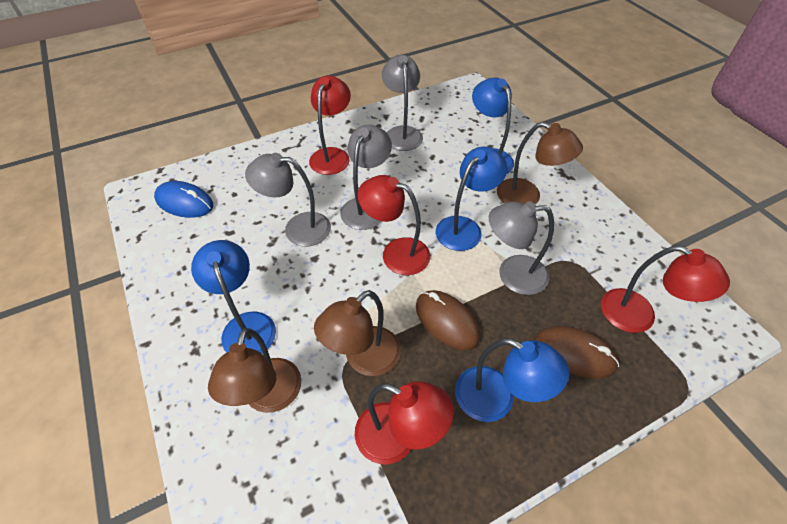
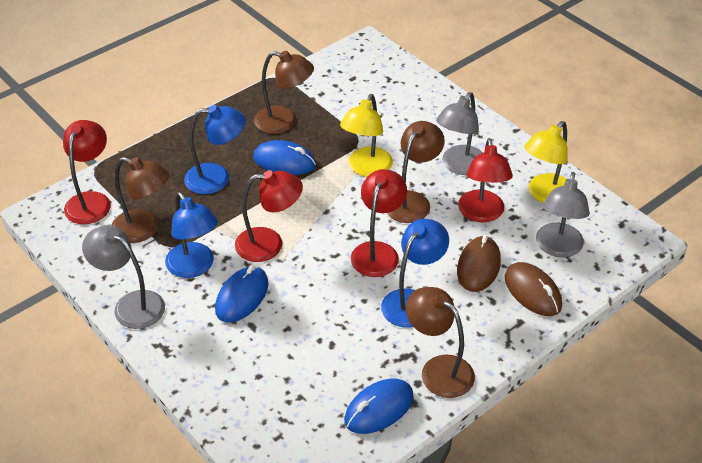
blue lamp: [191,240,276,354] [436,147,507,251] [455,338,570,422] [472,77,514,174] = 4 -> [165,192,218,278] [184,105,246,194] [381,219,449,328] = 3
blue mouse: [154,181,213,218] = 1 -> [215,266,269,323] [253,140,316,175] [344,379,414,434] = 3
brown lamp: [208,328,301,413] [314,290,401,376] [497,122,583,204] = 3 -> [112,157,169,243] [254,51,314,134] [387,121,445,223] [406,287,475,398] = 4
grey lamp: [245,153,331,247] [340,125,392,230] [382,55,423,151] [489,201,554,295] = 4 -> [82,225,165,329] [436,92,483,175] [536,172,590,258] = 3
yellow lamp: none = 0 -> [340,94,393,177] [524,121,568,203] = 2

